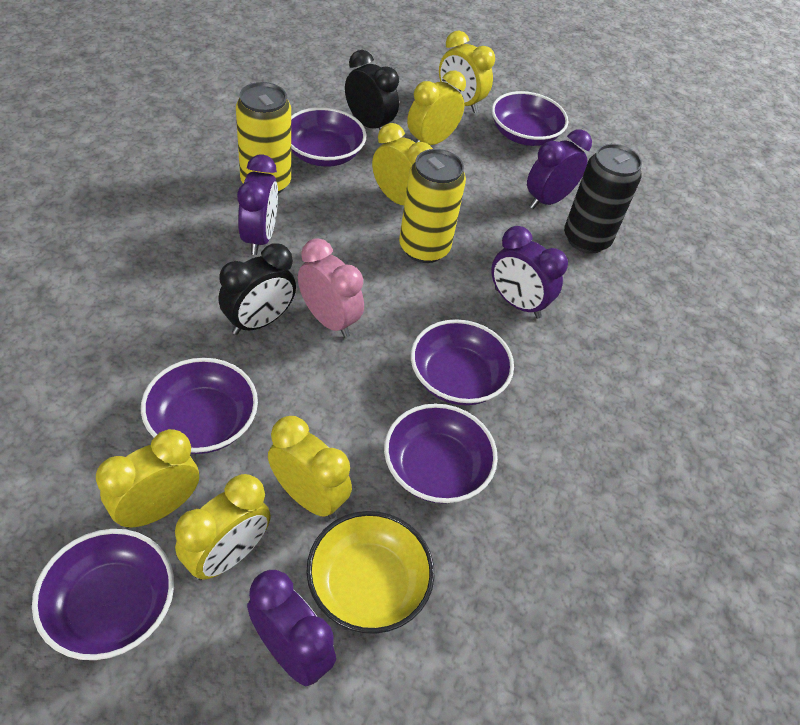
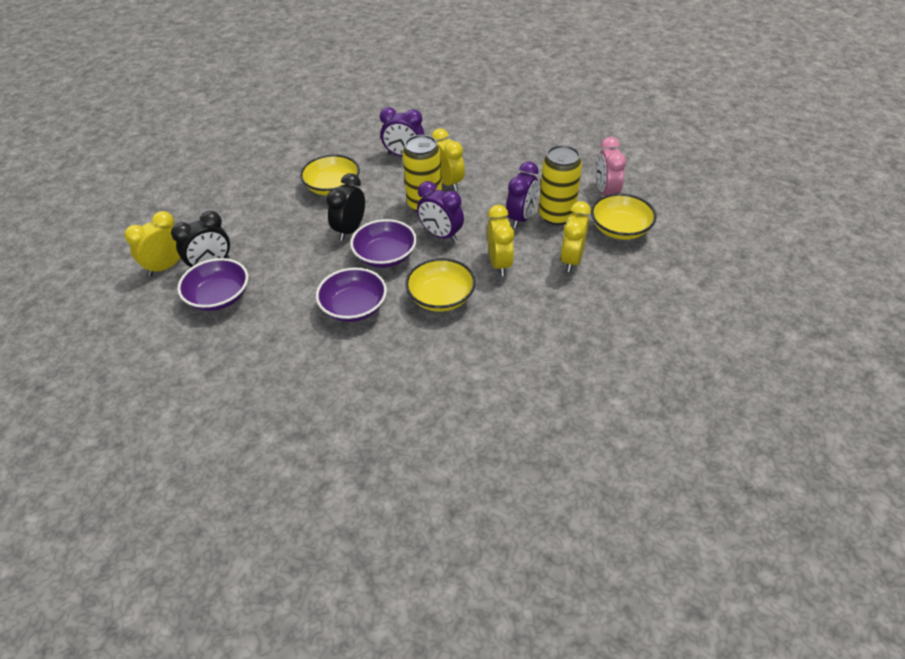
black can: [564,144,642,254] = 1 -> none = 0
purple bowl: [32,529,174,660] [141,358,258,454] [291,107,366,167] [384,404,498,504] [411,319,514,405] [492,91,568,146] = 6 -> [177,258,248,311] [316,268,387,322] [350,219,417,268] = 3
purple clock: [237,154,278,255] [247,570,336,686] [491,226,568,318] [527,130,592,209] = 4 -> [380,107,424,157] [417,181,464,242] [506,161,539,228] = 3
yellow bowl: [306,511,434,634] = 1 -> [300,154,360,196] [405,258,476,312] [591,194,657,240] = 3
yellow clock: [96,429,199,529] [175,474,271,580] [268,416,352,519] [372,123,433,205] [407,70,466,145] [439,30,495,113] = 6 -> [124,211,181,276] [431,128,465,191] [487,205,514,276] [560,201,591,272] = 4

